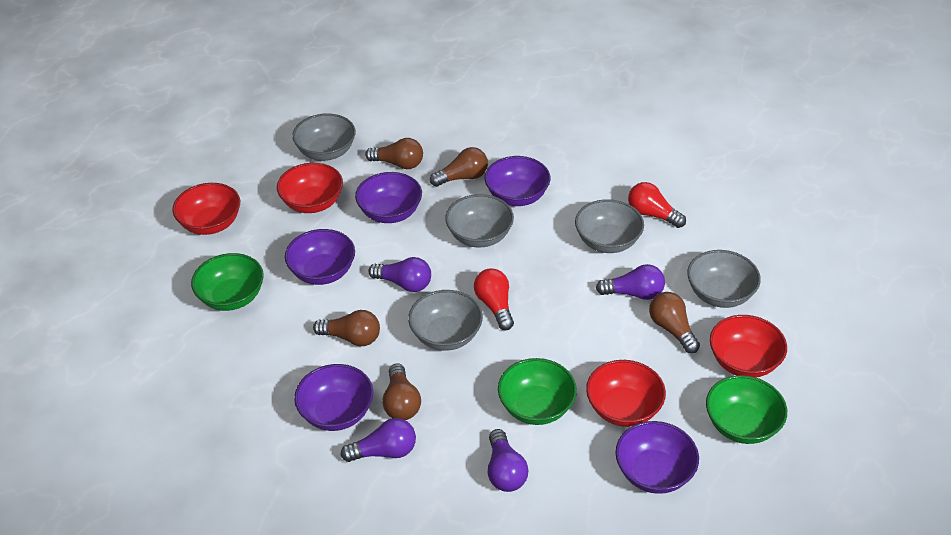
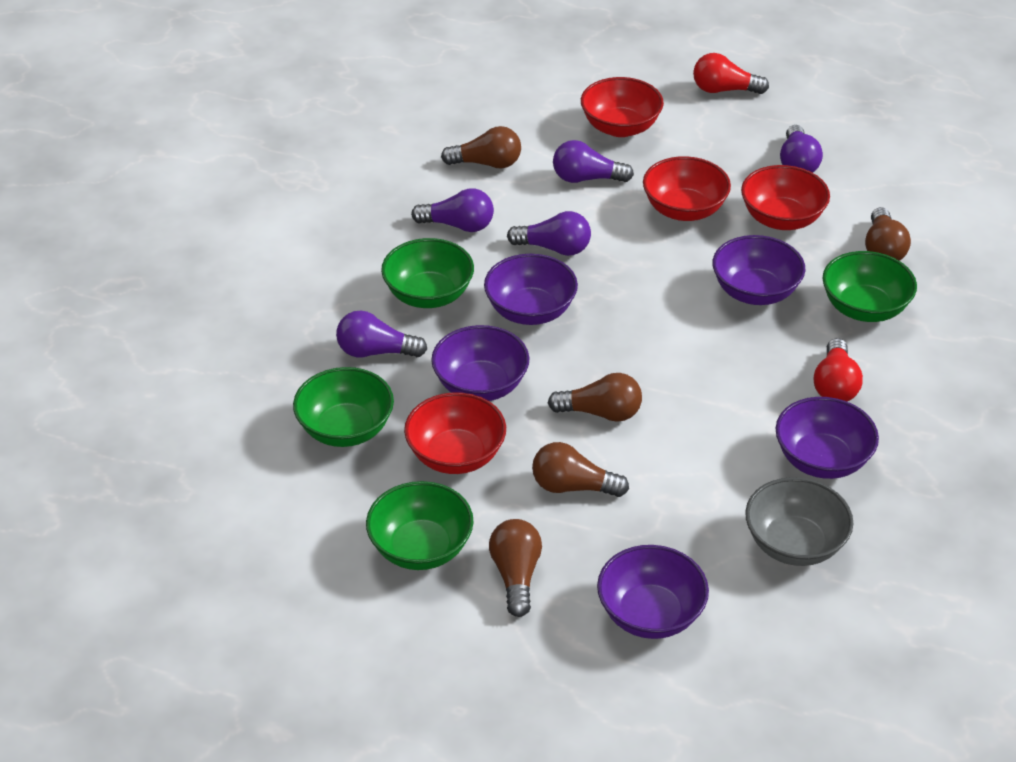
green bowl: [191,253,264,311] [498,358,577,425] [706,375,787,444] = 3 -> [293,367,394,447] [366,481,474,570] [381,238,474,308] [822,251,917,322] = 4
grey bowl: [292,113,356,161] [408,290,483,351] [445,194,514,247] [575,199,644,253] [687,250,761,308] = 5 -> [745,477,854,566] = 1
purple light bulb: [341,418,416,462] [368,257,431,292] [488,429,529,492] [596,264,665,300] = 4 -> [336,310,427,357] [411,188,494,232] [507,211,591,256] [553,140,634,183] [780,125,823,173] = 5

